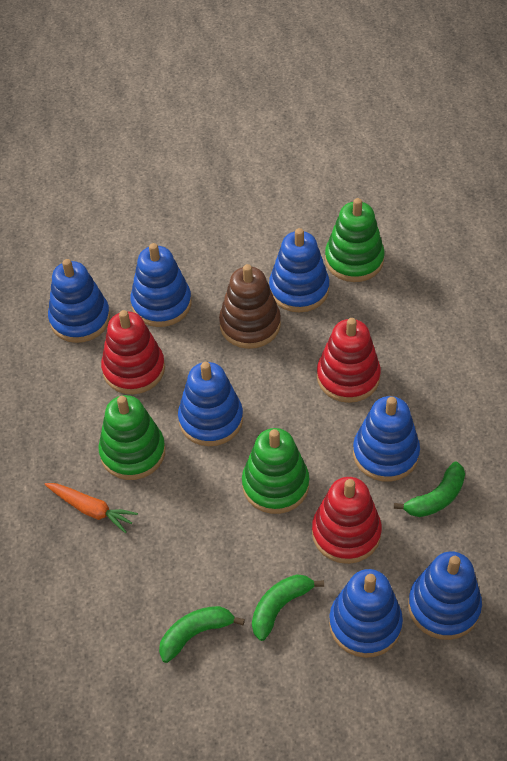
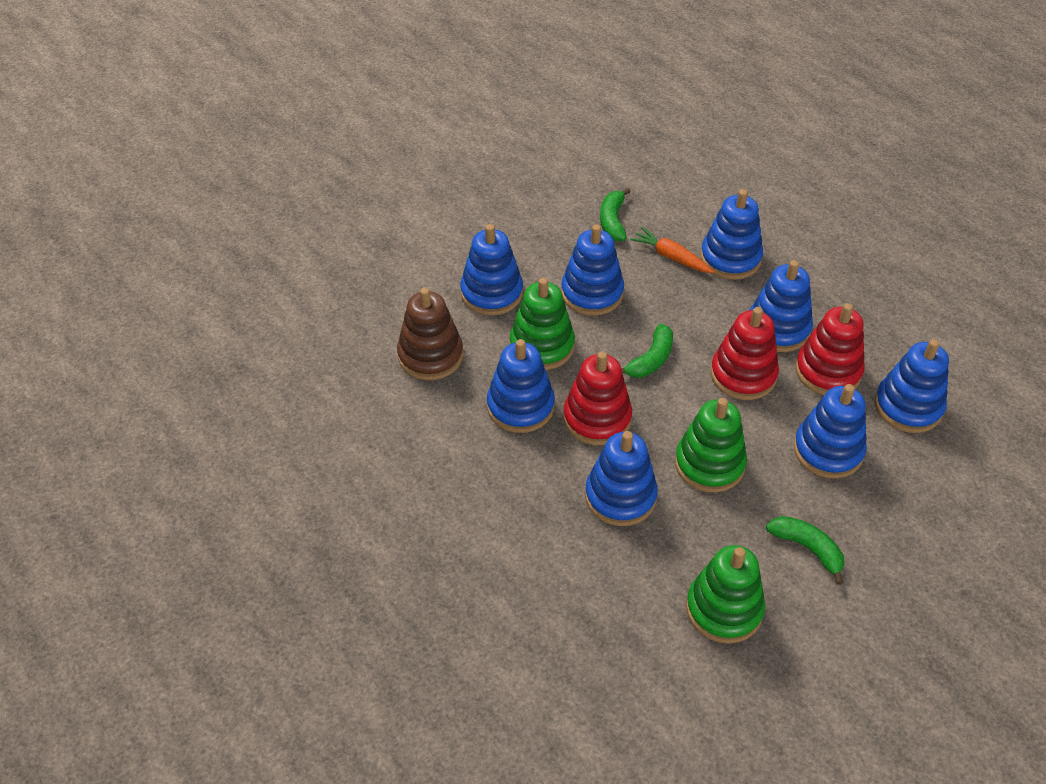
blue stacking toy: [48,259,110,343] [130,243,192,327] [178,362,243,446] [269,228,329,313] [329,569,403,658] [353,396,420,482] [408,551,482,640] = 7 -> [460,224,523,315] [487,339,555,433] [561,224,624,316] [585,431,658,526] [701,189,763,280] [750,260,813,352] [794,384,867,479] [875,339,949,433] = 8

